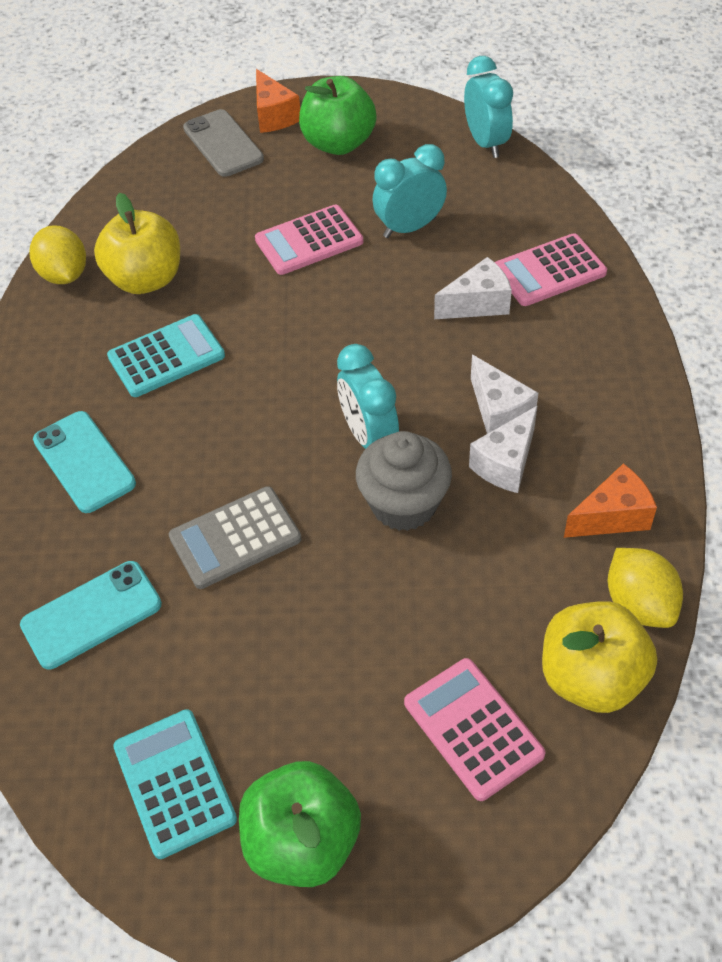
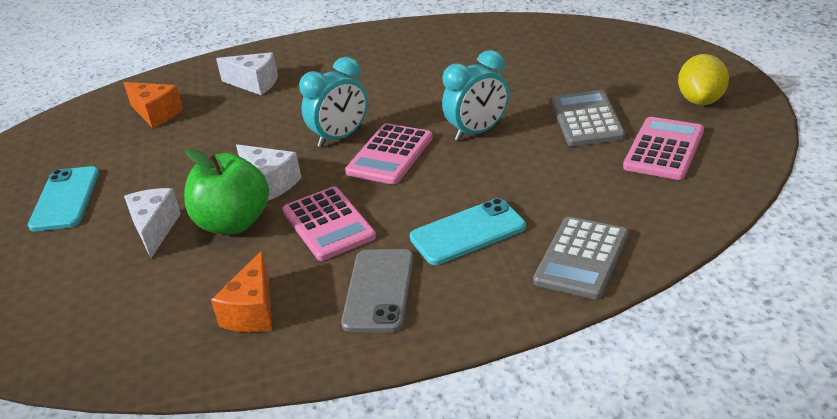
green apple: [239,761,361,887] [299,76,376,155] = 2 -> [184,148,269,234] = 1
grey calculator: [169,486,302,589] = 1 -> [533,217,628,299] [552,90,625,146] = 2
grey cupcake: [356,431,452,531] = 1 -> none = 0
turquoise calculator: [107,314,225,397] [113,709,237,859] = 2 -> none = 0
turquoise clock: [337,344,399,449] [373,144,447,238] [464,56,513,158] = 3 -> [299,57,368,148] [442,50,509,141] = 2
yellow apple: [94,193,180,294] [542,601,657,713] = 2 -> none = 0
yellow lemon: [30,226,86,284] [608,548,683,628] = 2 -> [678,54,729,105] = 1

